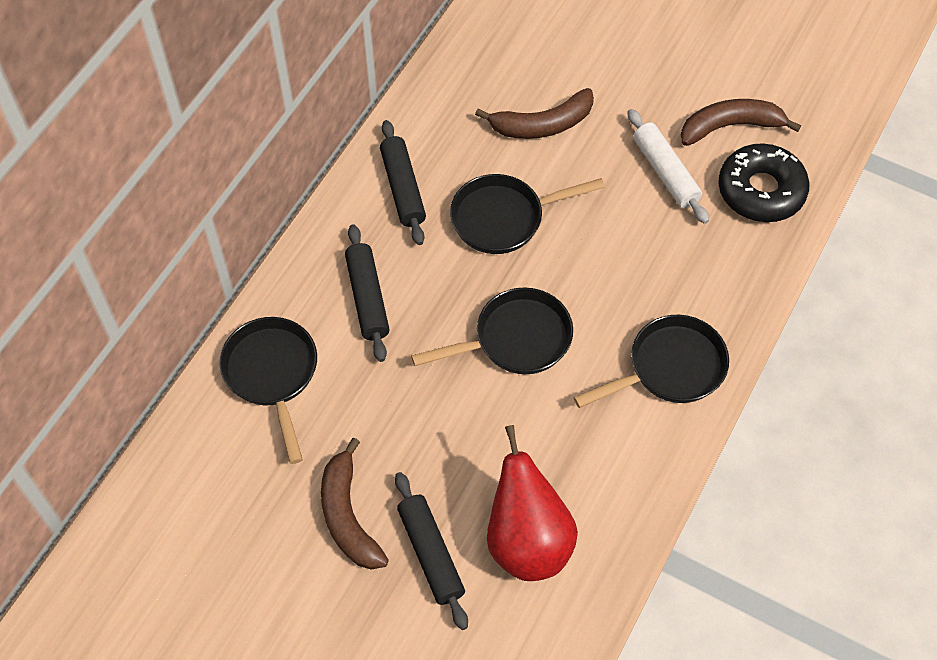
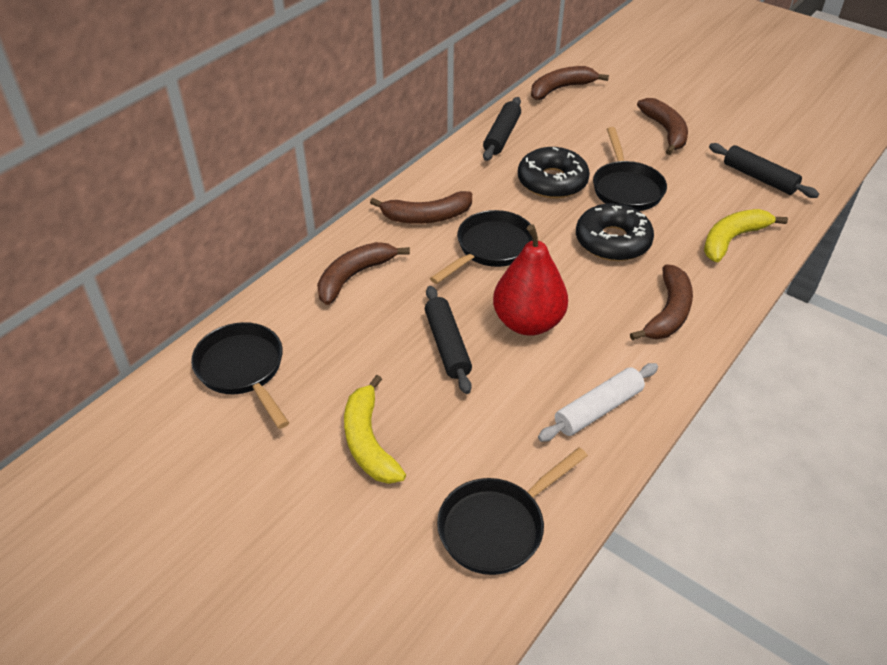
black donut: [718,143,810,222] = 1 -> [518,147,590,198] [576,203,654,261] = 2
brown banana: [321,438,389,569] [475,88,594,139] [681,99,801,146] = 3 -> [317,242,410,305] [370,191,472,224] [531,66,609,100] [630,264,693,341] [637,98,688,155] = 5
yellow banana: none = 0 -> [344,375,406,484] [704,209,788,262] = 2

